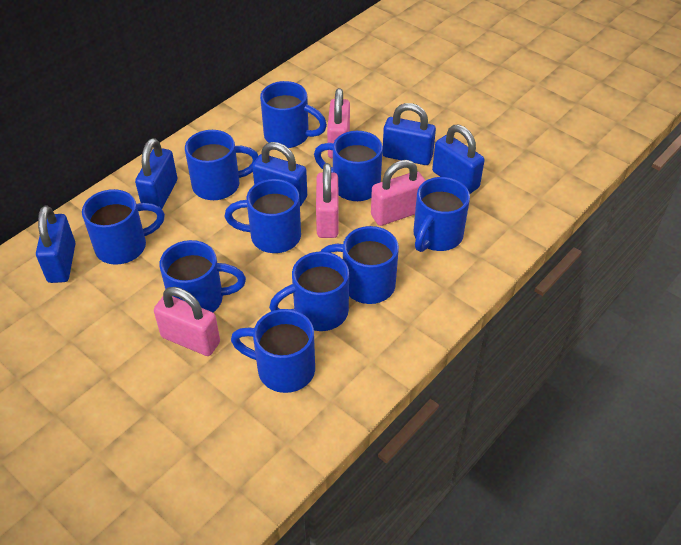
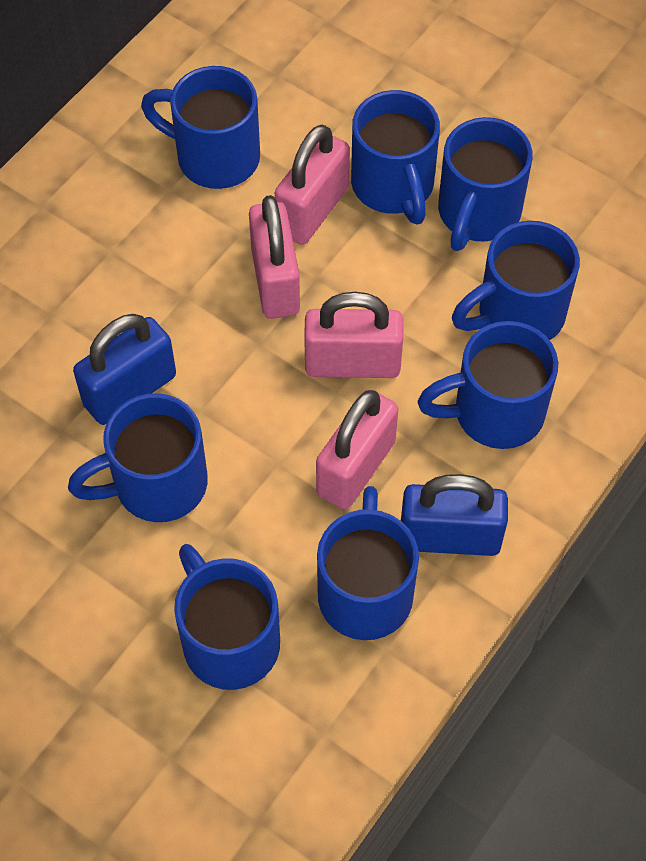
blue mug: [82,189,165,265] [160,240,246,312] [185,130,258,200] [224,179,301,253] [231,309,315,393] [260,81,327,148] [269,251,349,331] [314,131,383,201] [321,226,399,304] [413,177,470,252] = 10 -> [68,393,208,522] [141,66,260,189] [174,544,280,690] [317,486,419,640] [351,90,440,225] [417,321,558,449] [438,117,532,251] [452,221,580,340] = 8
blue padlock: [36,206,75,283] [135,138,177,209] [252,142,307,206] [382,103,436,165] [432,125,485,194] = 5 -> [73,314,176,425] [401,474,508,556] = 2

